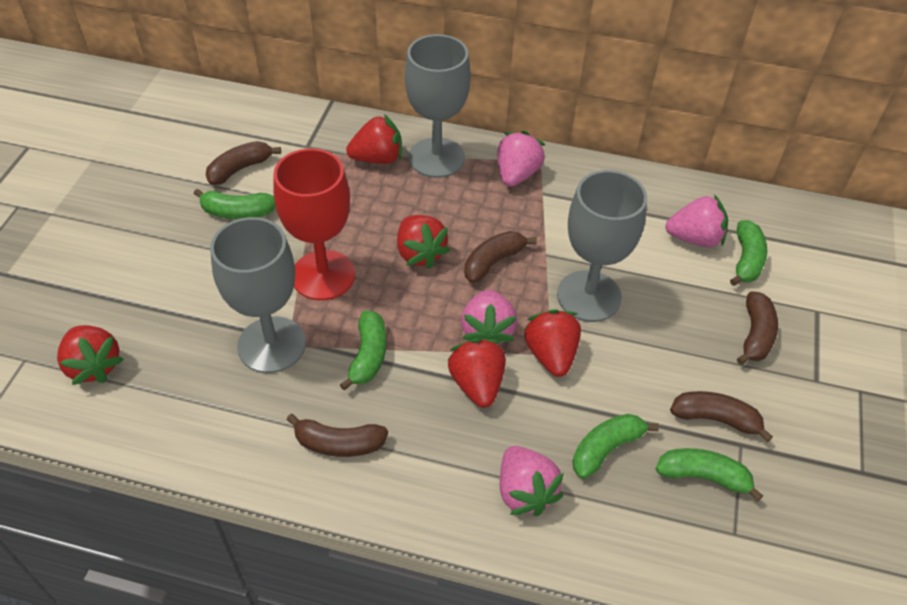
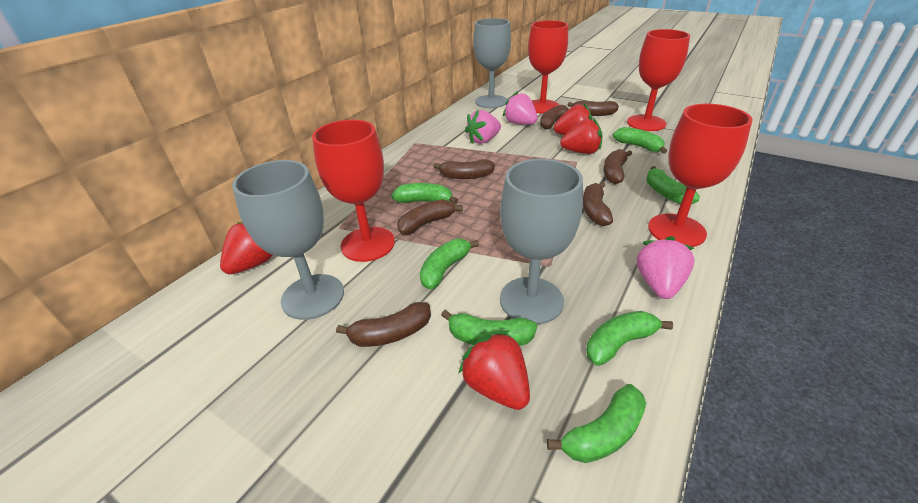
brown banana: [206,141,281,185] [286,414,388,457] [464,231,537,283] [670,391,773,442] [737,291,778,365] = 5 -> [336,302,431,347] [397,199,463,235] [433,159,495,179] [540,105,569,130] [568,100,619,116] [583,182,613,226] [603,149,632,184] = 7
green banana: [194,189,276,219] [340,311,386,390] [573,414,659,479] [656,448,763,502] [730,220,767,286] = 5 -> [391,183,458,204] [420,239,479,289] [441,310,537,346] [547,384,646,463] [586,311,673,366] [613,127,667,154] [646,166,700,204] = 7
pink strawberry: [461,290,517,345] [497,131,545,187] [500,446,564,516] [665,194,728,247] = 4 -> [465,110,501,144] [503,91,537,125] [636,236,695,299] = 3
red goblet: [273,148,355,300] = 1 -> [312,120,395,262] [528,20,568,114] [627,29,690,131] [648,104,753,247] = 4
red strawberry: [57,325,124,385] [346,114,402,164] [397,215,450,269] [448,339,506,408] [523,309,581,377] = 5 -> [220,222,273,274] [458,330,530,410] [554,103,593,135] [560,118,602,154] = 4

